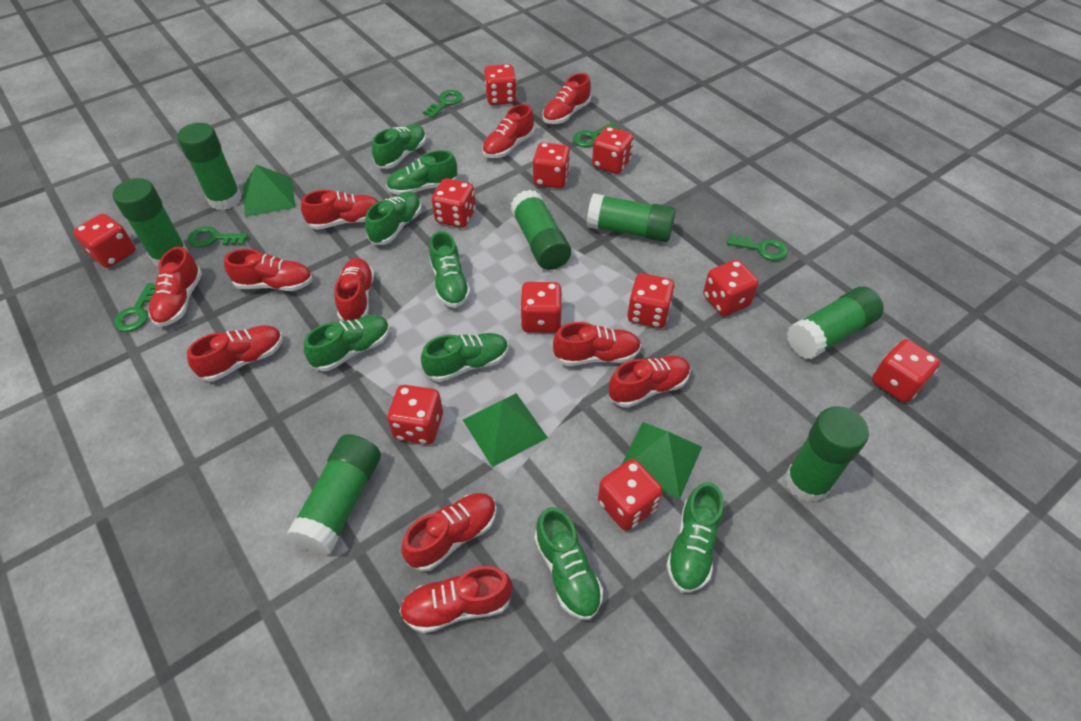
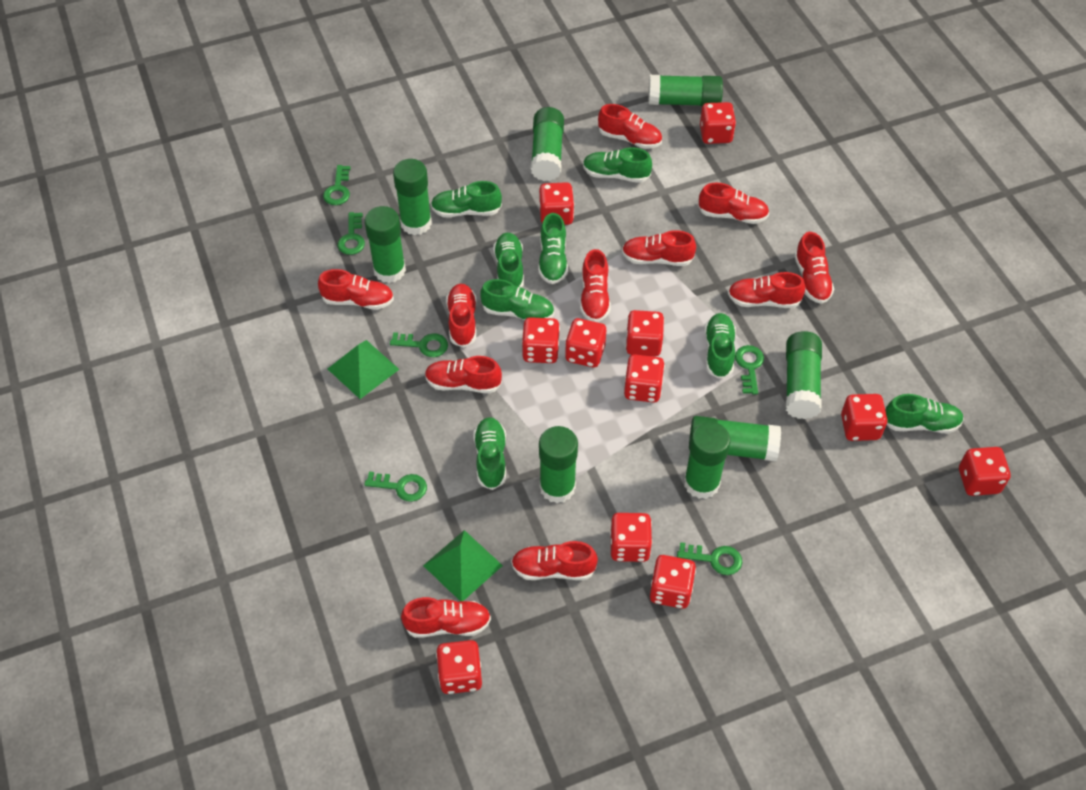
green glue stick: [113,178,189,267] [177,123,242,210] [287,434,381,555] [510,190,571,270] [587,193,676,242] [785,406,869,503] [787,287,884,359] = 7 -> [365,206,406,283] [393,159,432,235] [531,107,564,181] [539,426,578,503] [648,75,723,106] [684,422,731,499] [689,416,781,462] [786,331,822,419] = 8
green key: [114,283,156,332] [188,226,248,248] [423,90,463,118] [573,122,620,147] [727,233,788,261] = 5 -> [323,165,351,205] [338,212,365,255] [364,472,427,502] [390,332,448,357] [677,542,742,575] [735,345,764,395] = 6
green pyramid: [243,164,296,217] [463,393,548,467] [621,422,702,499] = 3 -> [328,340,399,399] [423,530,503,601] = 2

